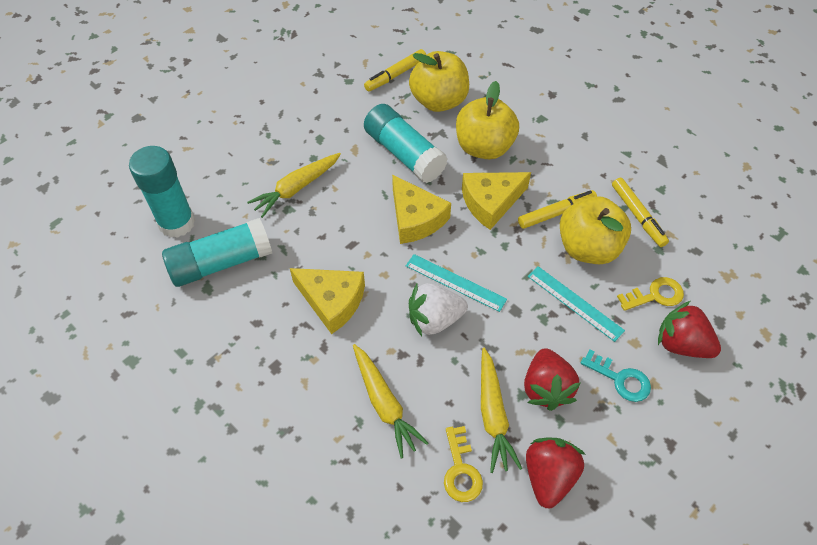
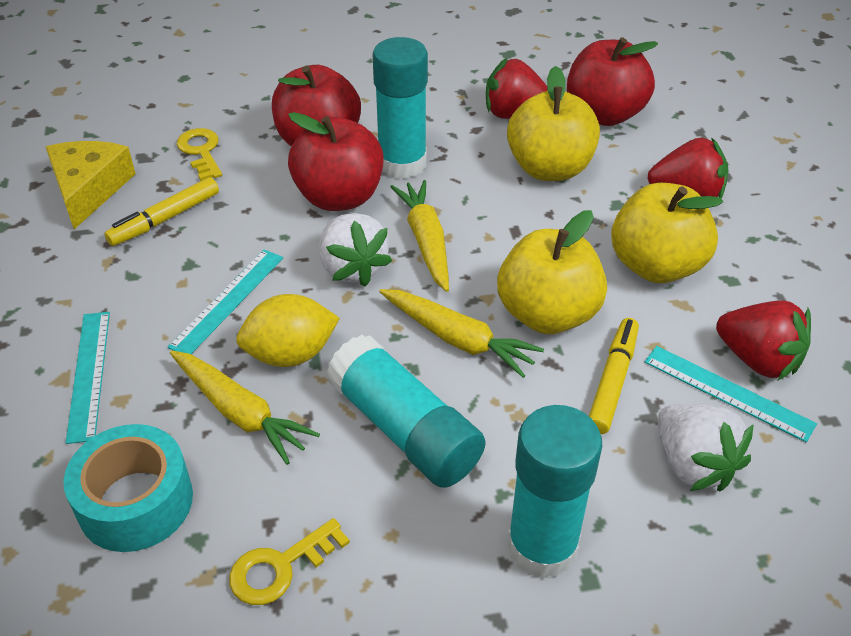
red apple: none = 0 -> [272,65,361,146] [288,112,384,211] [567,37,658,126] = 3
turquoise key: [581,349,651,402] = 1 -> none = 0
turquoise ruler: [406,254,507,312] [528,266,625,342] = 2 -> [66,312,110,444] [168,250,283,354] [644,346,817,442] = 3
turquoise tape: none = 0 -> [64,424,193,552] = 1
white strawberry: [409,283,468,336] = 1 -> [319,213,392,287] [658,404,754,491] = 2
yellow cheese: [290,268,365,334] [392,175,451,244] [462,172,531,230] = 3 -> [46,141,136,229] = 1
yellow lemon: none = 0 -> [236,294,340,367] = 1
yellow marker: [364,49,426,91] [518,190,597,229] [612,178,669,247] = 3 -> [104,177,219,246] [589,318,639,434] = 2

